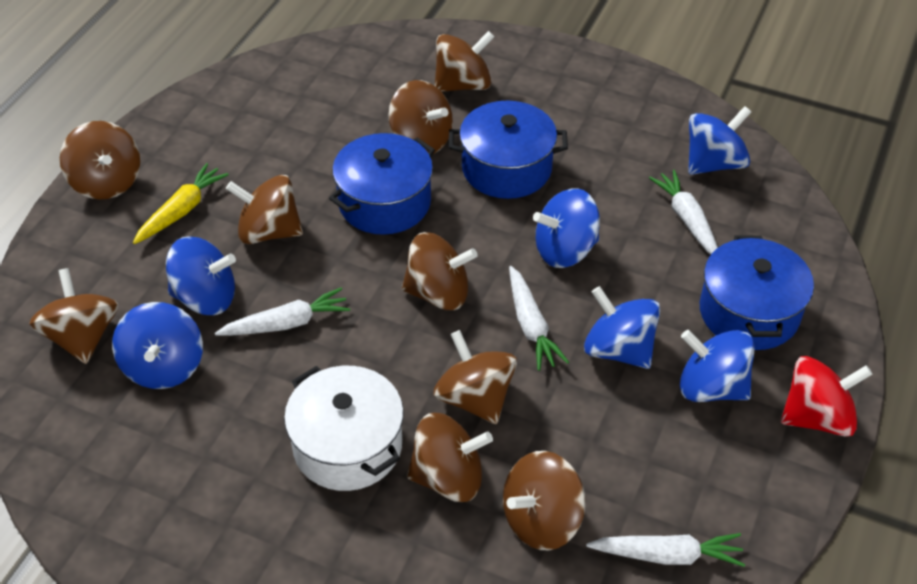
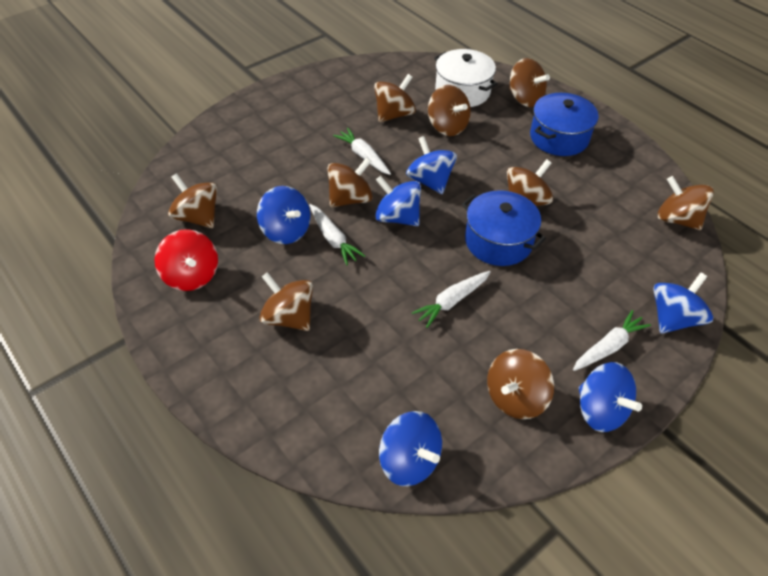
blue pot: [329,133,435,235] [449,101,568,199] [700,235,814,350] = 3 -> [462,190,546,266] [530,93,599,156] = 2
yellow carrot: [133,163,229,244] = 1 -> none = 0

